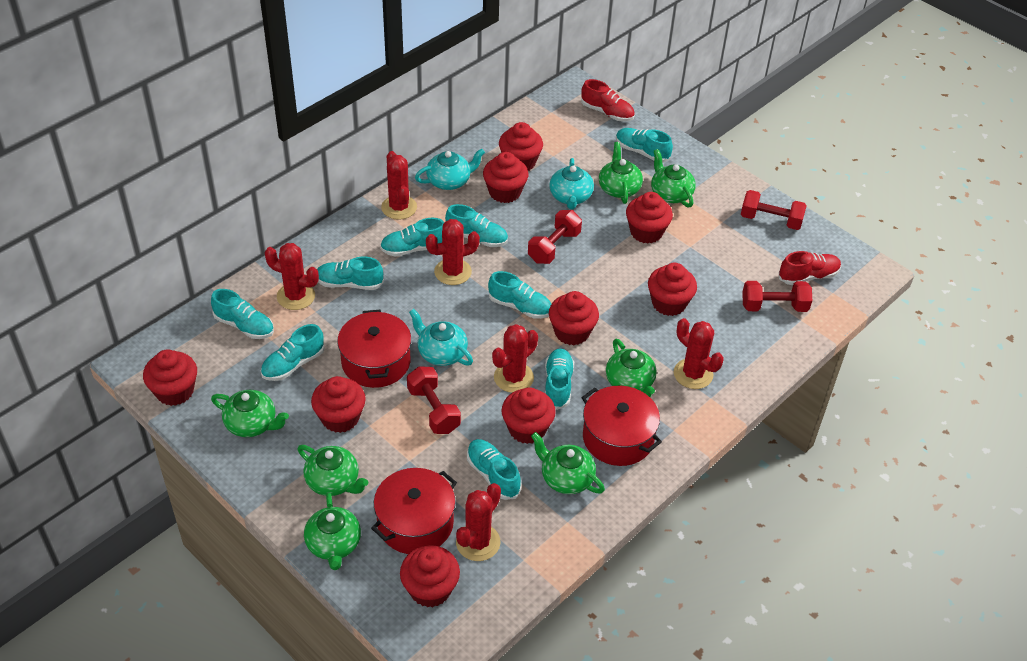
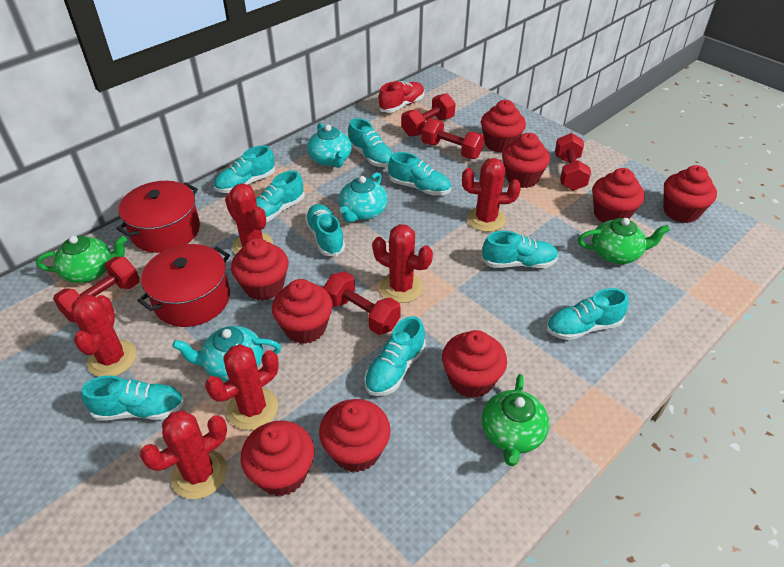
green teapot: [211,390,289,437] [297,445,368,496] [304,493,361,570] [531,432,605,494] [599,142,643,204] [606,339,657,397] [651,149,696,207] = 7 -> [36,236,127,283] [482,374,549,466] [578,218,670,264] = 3
red dumbbell: [407,366,461,434] [528,210,582,264] [741,190,807,230] [742,281,812,312] = 4 -> [53,257,140,323] [323,271,401,335] [401,93,456,136] [422,118,484,159] [555,133,591,191] = 5
red pot: [337,310,411,388] [371,468,457,554] [581,386,662,466] = 3 -> [116,181,200,253] [137,244,230,327] = 2
red shoe: [581,79,635,122] [779,251,841,285] = 2 -> [378,81,424,113] = 1

